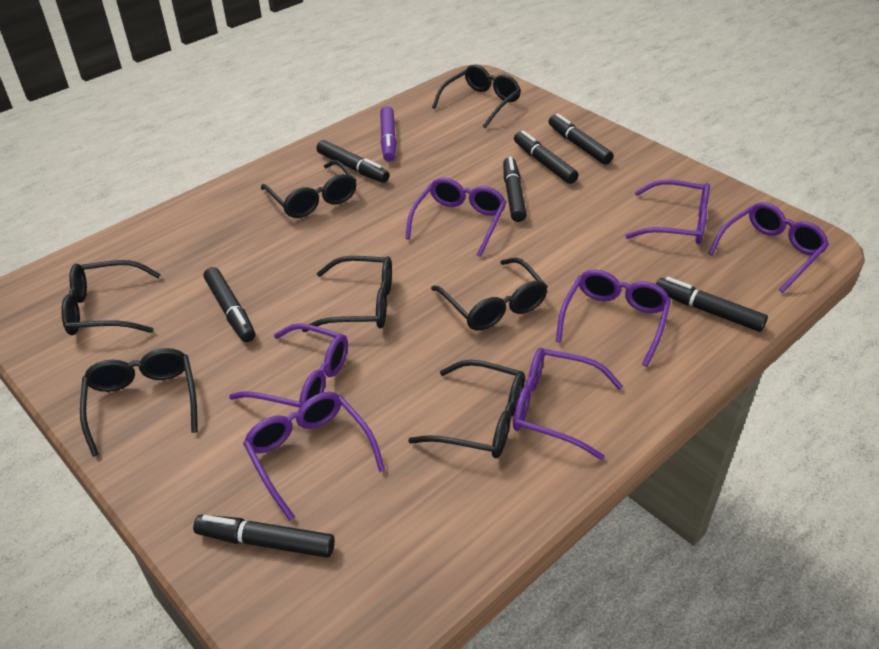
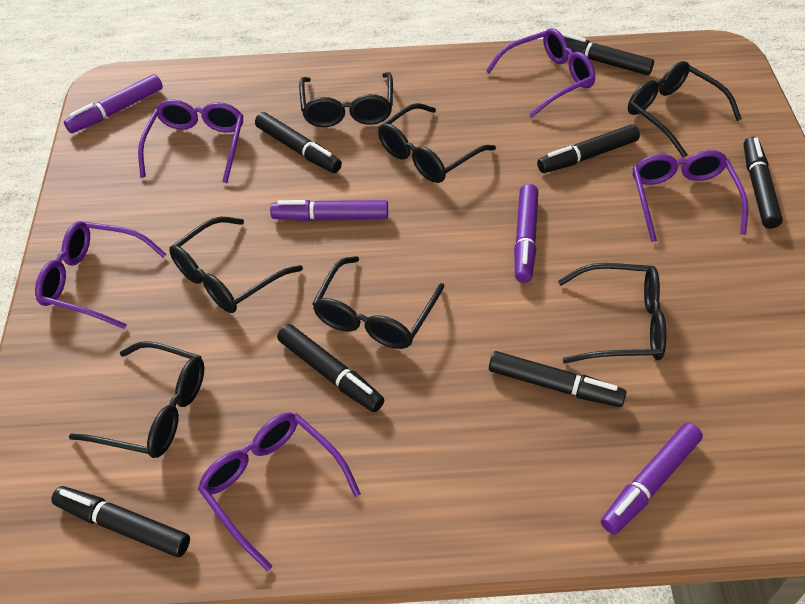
purple glasses: [229,323,348,408] [243,392,385,521] [405,178,506,257] [513,348,623,460] [556,269,671,367] [625,180,710,244] [708,202,829,293] = 7 -> [35,221,166,329] [138,99,244,183] [198,412,361,571] [486,28,595,118] [633,150,748,242] = 5
purple marker: [380,106,397,162] = 1 -> [64,74,163,133] [270,200,388,221] [514,184,538,283] [601,423,703,534] = 4

